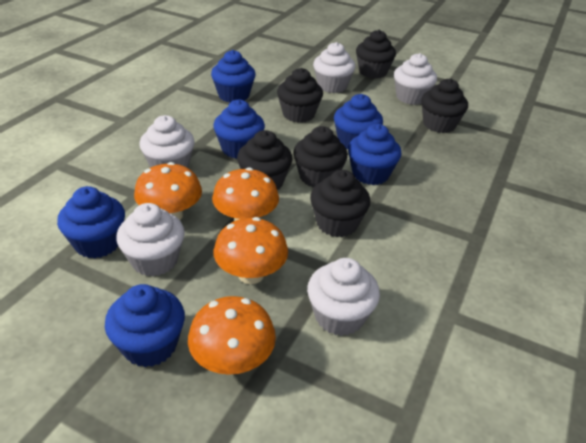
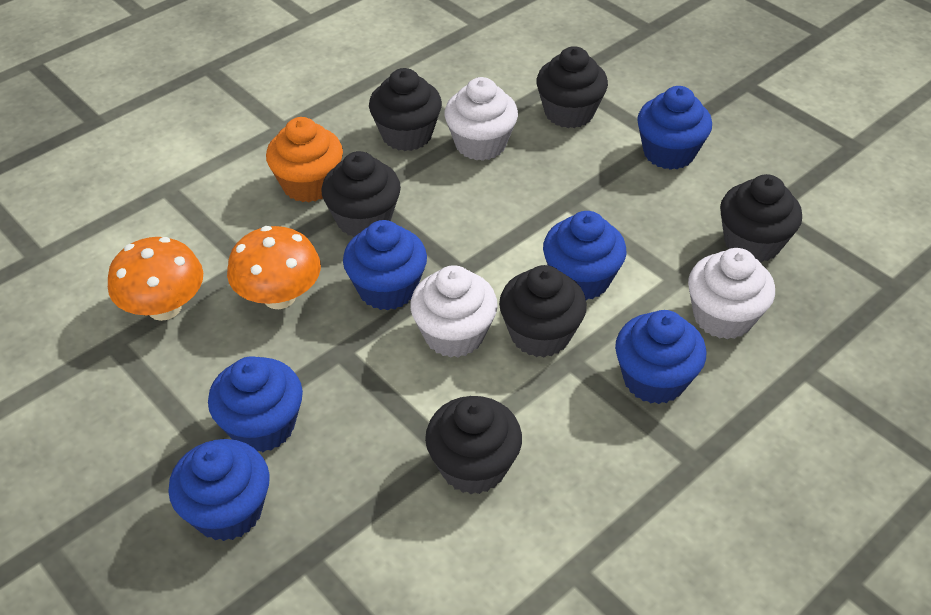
orange cupcake: none = 0 -> [266,117,343,202] = 1
orange mushroom: [134,162,202,220] [188,296,276,375] [212,167,279,221] [214,217,288,284] = 4 -> [108,237,203,321] [227,226,321,309] = 2
white cupcake: [116,203,185,277] [139,115,195,168] [307,258,380,336] [313,42,355,93] [394,53,437,105] = 5 -> [410,265,498,358] [444,77,518,161] [688,248,775,339] = 3

